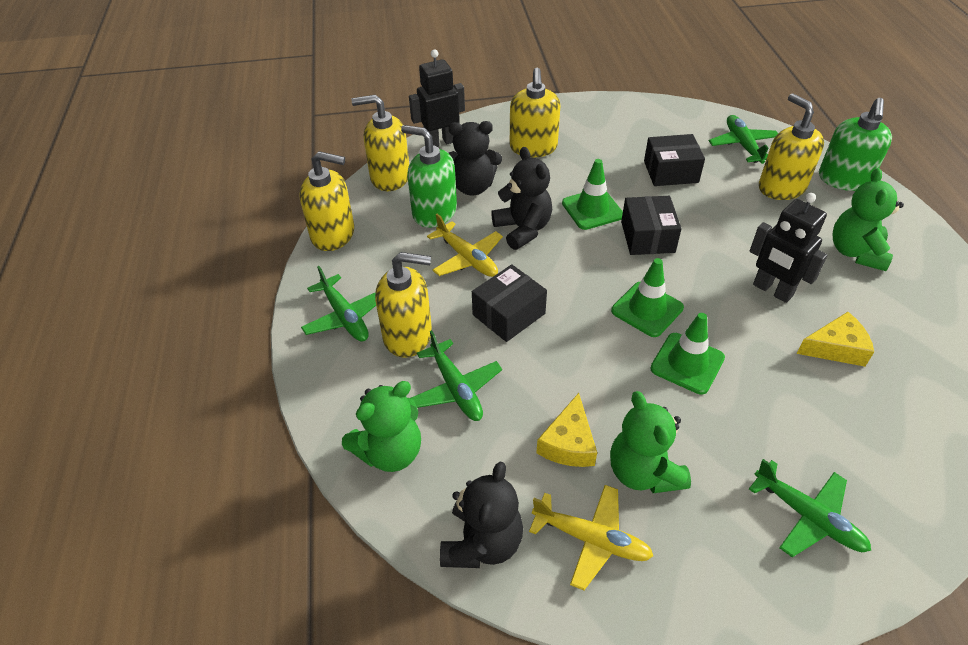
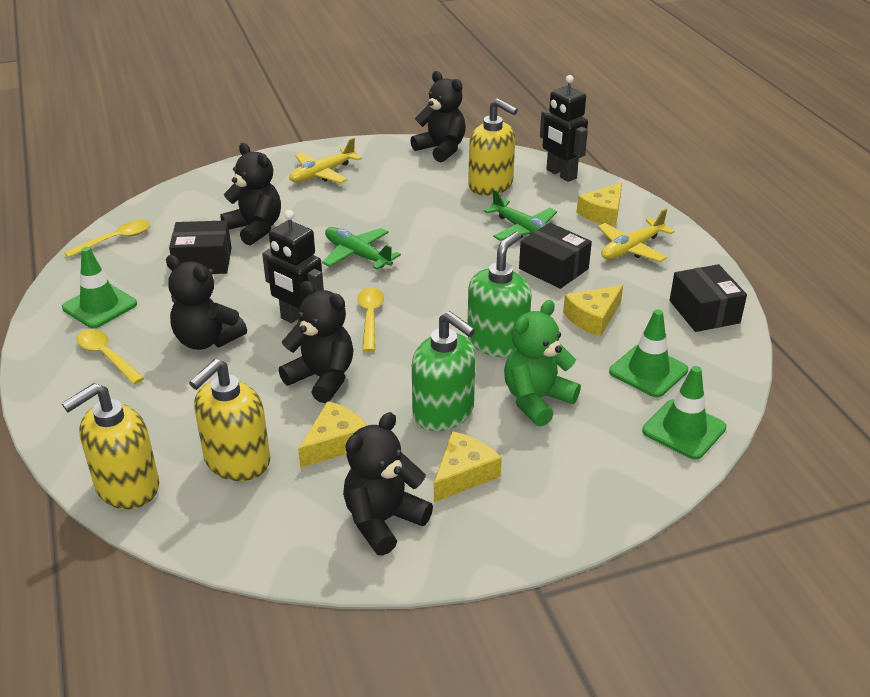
black teddy bear: [440,462,523,568] [449,121,502,196] [491,147,552,250] = 3 -> [166,255,247,350] [220,143,281,245] [279,281,354,403] [343,412,433,556] [410,71,466,162] = 5
green plane: [301,266,376,341] [410,330,502,421] [709,115,778,164] [749,459,871,557] = 4 -> [322,227,401,269] [484,189,557,241] = 2
green teddy bear: [342,381,421,472] [610,391,691,493] [832,168,904,271] = 3 -> [504,300,581,427] = 1
yellow cheese: [537,393,597,467] [797,312,874,367] = 2 -> [298,401,367,468] [434,431,502,502] [563,285,623,337] [576,183,622,227] = 4
yellow soap dispenser: [299,151,354,251] [351,95,409,191] [375,252,432,358] [510,68,560,157] [759,94,824,200] = 5 -> [62,383,159,509] [189,359,270,481] [468,98,518,196] = 3
yellow spoon: none = 0 -> [64,220,150,258] [76,329,144,384] [357,287,384,352] = 3

